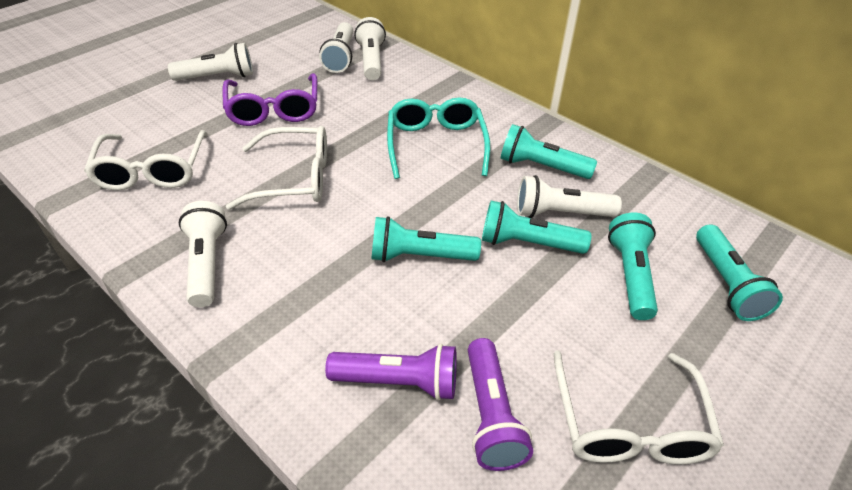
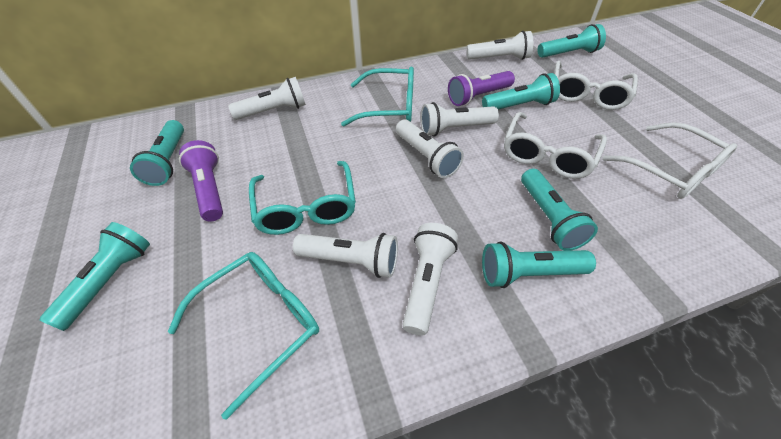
purple glasses: [222,73,317,126] = 1 -> none = 0
turquoise flashlight: [372,216,481,262] [482,201,591,254] [501,124,597,179] [608,213,658,320] [696,224,783,321] = 5 -> [39,222,150,331] [130,120,184,186] [482,73,560,110] [482,242,596,288] [521,169,598,251] [538,24,606,58] = 6
turquoise glasses: [387,98,490,179] = 1 -> [167,252,319,420] [249,161,356,235] [341,67,414,126] = 3
white flashlight: [168,43,253,81] [179,201,227,307] [319,22,353,73] [354,17,386,80] [517,175,622,218] = 5 -> [228,77,306,120] [293,233,398,278] [396,119,464,178] [402,223,458,336] [420,102,499,137] [466,31,533,60] = 6

